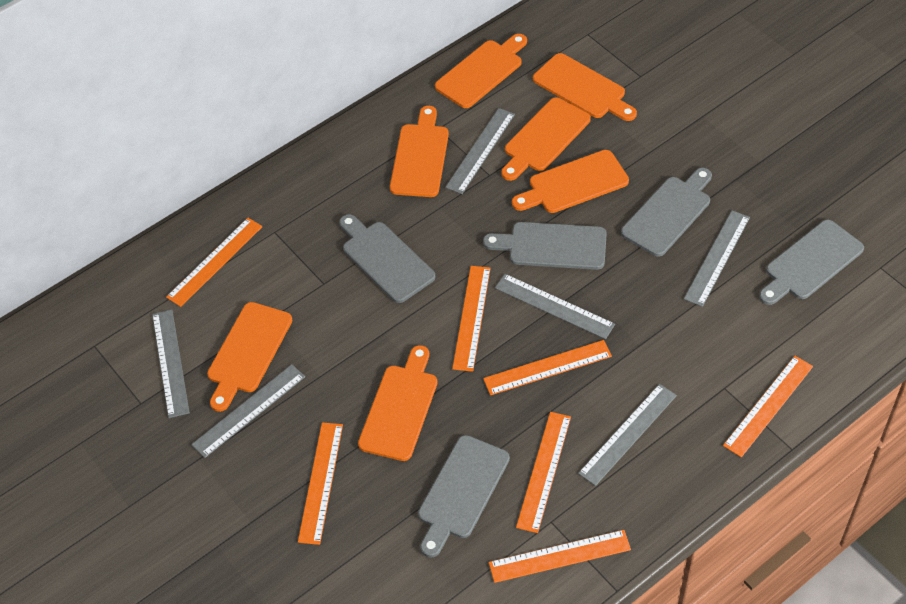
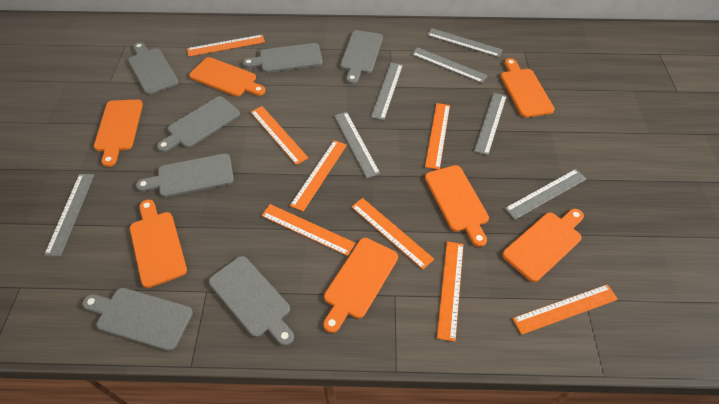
grey cutting board: [339,214,436,303] [418,435,510,558] [483,222,607,270] [621,168,712,257] [759,220,864,305] = 5 -> [83,288,193,351] [128,42,178,95] [136,153,234,197] [157,96,240,152] [209,256,294,346] [243,43,323,73] [340,30,383,84] = 7
grey ruler: [152,310,190,418] [191,364,305,458] [445,108,515,194] [495,274,615,339] [578,384,677,486] [684,210,750,307] = 6 -> [44,174,94,256] [334,112,380,178] [371,63,403,120] [411,47,488,83] [427,28,503,57] [474,93,507,155] [504,169,586,220] = 7
orange ruler: [166,218,262,307] [298,422,343,545] [452,266,491,372] [483,340,612,395] [489,530,631,583] [516,412,571,533] [723,356,813,457] = 7 -> [187,35,265,57] [251,106,308,165] [261,204,355,256] [290,140,347,212] [351,198,434,269] [425,103,450,170] [437,241,464,342] [512,284,618,335] = 8

